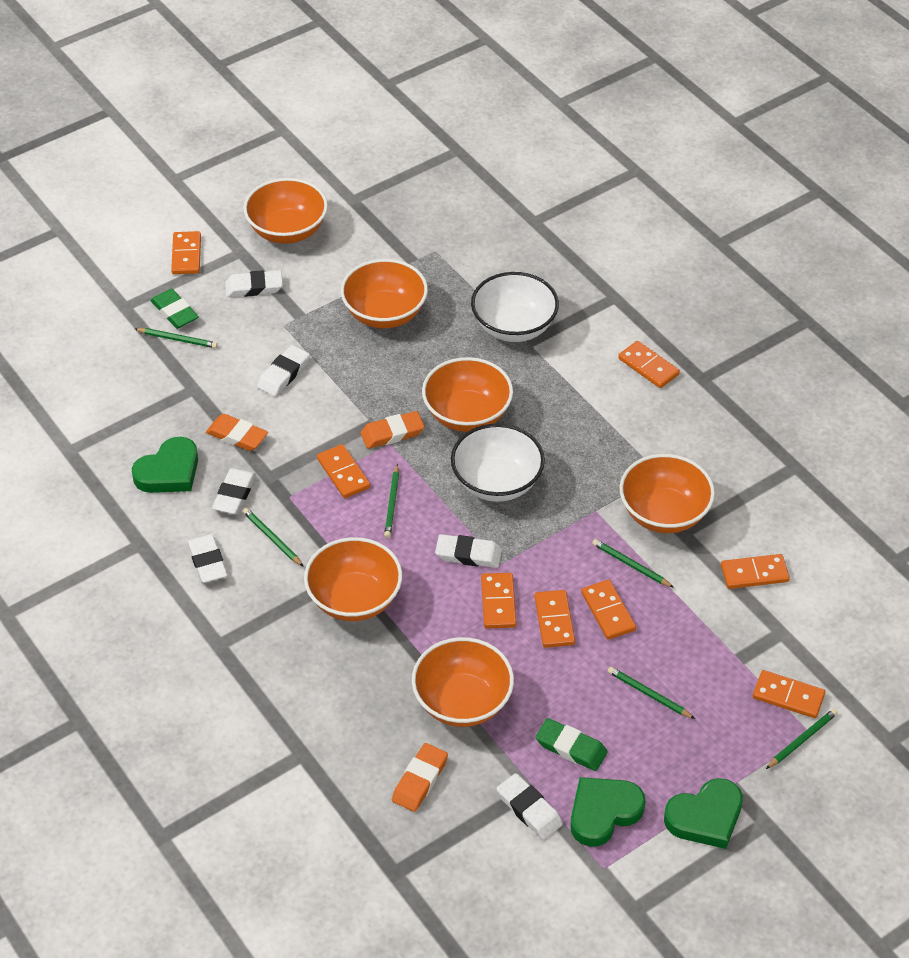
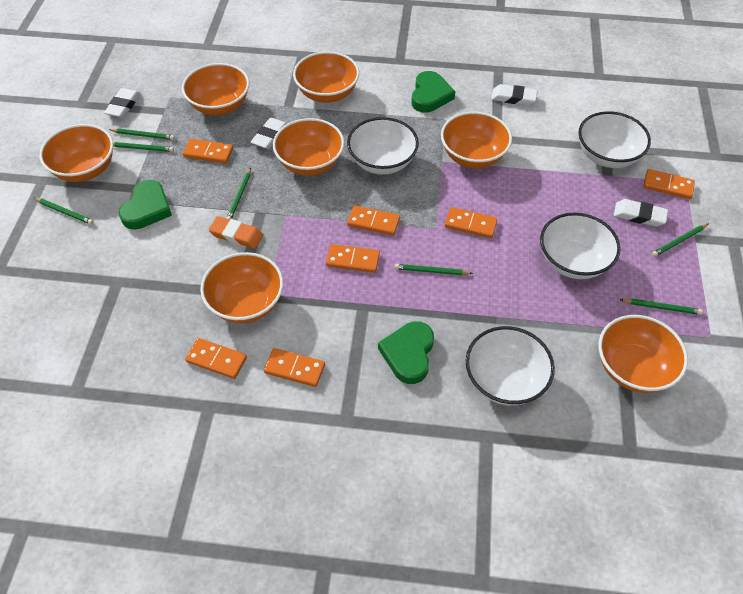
green eraser: [150,289,199,329] [536,718,608,771] = 2 -> none = 0
green pencil: [135,328,218,348] [243,508,304,567] [384,464,399,538] [592,539,674,588] [608,667,695,719] [766,708,838,769] = 6 -> [34,198,94,225] [109,128,175,140] [113,142,174,152] [226,168,251,220] [395,264,473,275] [619,298,703,315] [652,224,708,257] = 7
orange bowl: [243,178,328,244] [304,537,402,621] [341,259,428,328] [412,637,514,727] [422,357,513,432] [619,454,715,533] = 6 -> [39,124,113,182] [182,63,249,115] [200,252,283,323] [273,118,344,176] [293,51,359,103] [441,112,512,168] [599,315,688,393] = 7
orange domino: [171,231,201,274] [317,444,370,498] [481,573,517,629] [535,590,575,648] [581,580,636,640] [618,341,680,388] [721,554,790,589] [753,670,825,718] = 8 -> [183,139,233,164] [185,338,247,379] [264,348,325,387] [326,244,380,273] [347,206,400,236] [445,207,498,238] [643,169,695,199] = 7
orange eraser: [206,414,268,451] [360,411,425,449] [392,743,448,812] = 3 -> [209,216,263,249] = 1
white bowl: [451,424,545,502] [471,272,559,342] = 2 -> [347,117,419,175] [466,326,555,406] [540,213,621,279] [578,111,651,168] = 4
white eraser: [187,534,228,583] [212,468,256,514] [225,270,283,297] [257,345,310,396] [435,534,502,568] [497,773,563,840] = 6 -> [104,88,141,118] [250,118,288,149] [491,84,538,105] [614,199,668,227] = 4

